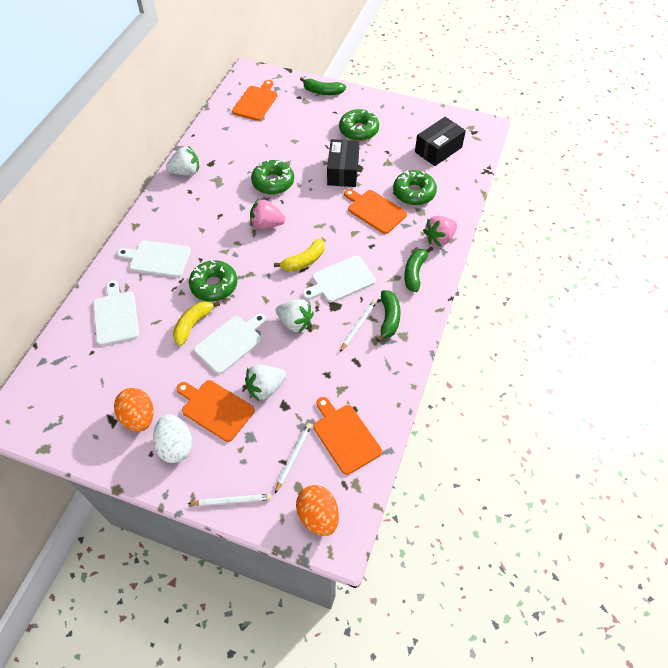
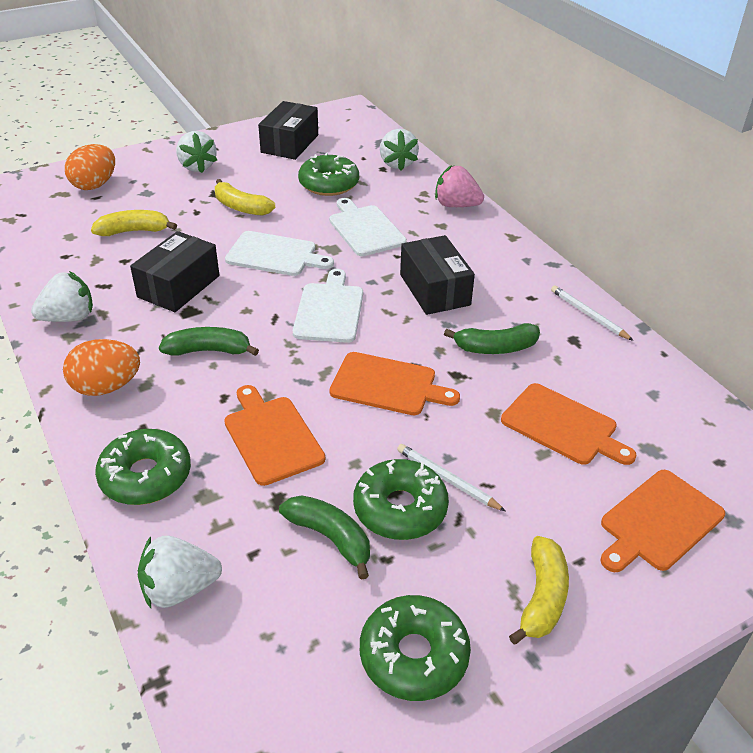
black box: [327,139,359,187] [415,117,466,166] = 2 -> [130,231,220,312] [258,101,318,160] [400,235,475,315] = 3
pink strawberry: [250,199,285,229] [423,216,457,247] = 2 -> [435,165,484,207] = 1
white cutting board: [93,280,139,346] [117,240,191,277] [194,313,266,374] [302,256,376,303] = 4 -> [225,231,334,276] [293,269,363,343] [329,198,407,256] = 3
white egg: [153,414,192,463] = 1 -> none = 0
white pencil: [188,494,272,506] [275,423,312,493] [340,300,377,352] = 3 -> [397,444,505,511] [551,285,634,341] = 2
white strawberry: [166,146,199,175] [245,365,286,402] [276,299,314,333] = 3 -> [31,271,93,322] [138,536,222,608] [176,131,217,173] [380,129,419,170] = 4
yellow banana: [173,301,220,346] [274,239,325,272] = 2 -> [91,210,177,236] [215,179,275,216] [509,536,569,644] = 3

